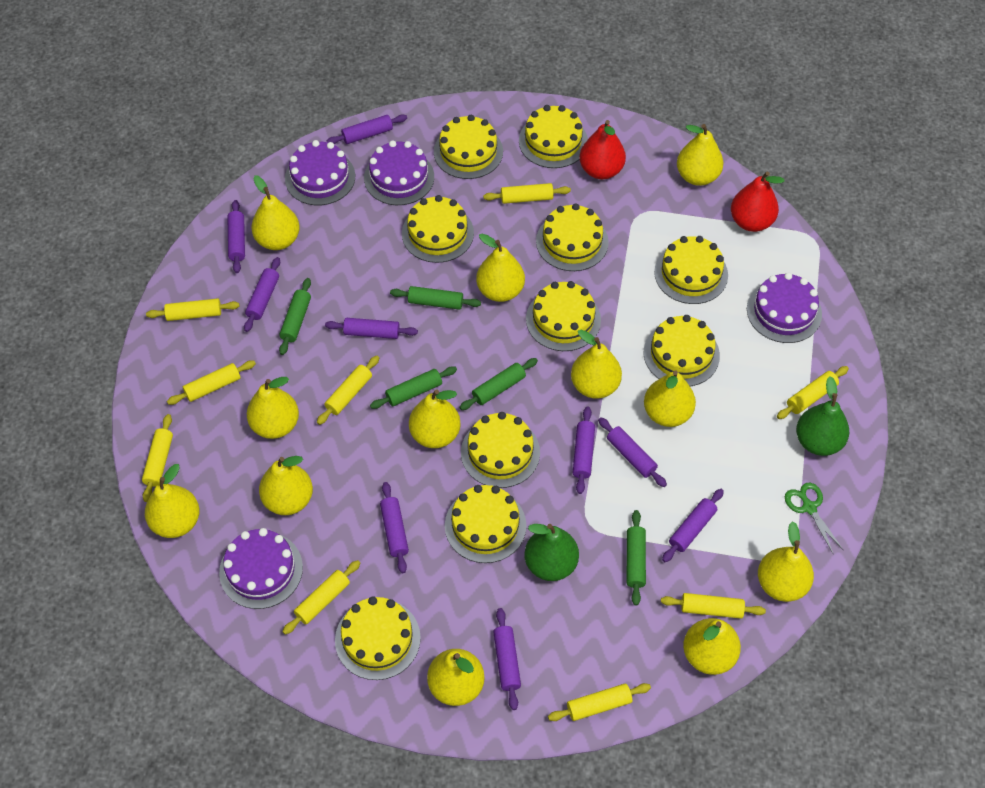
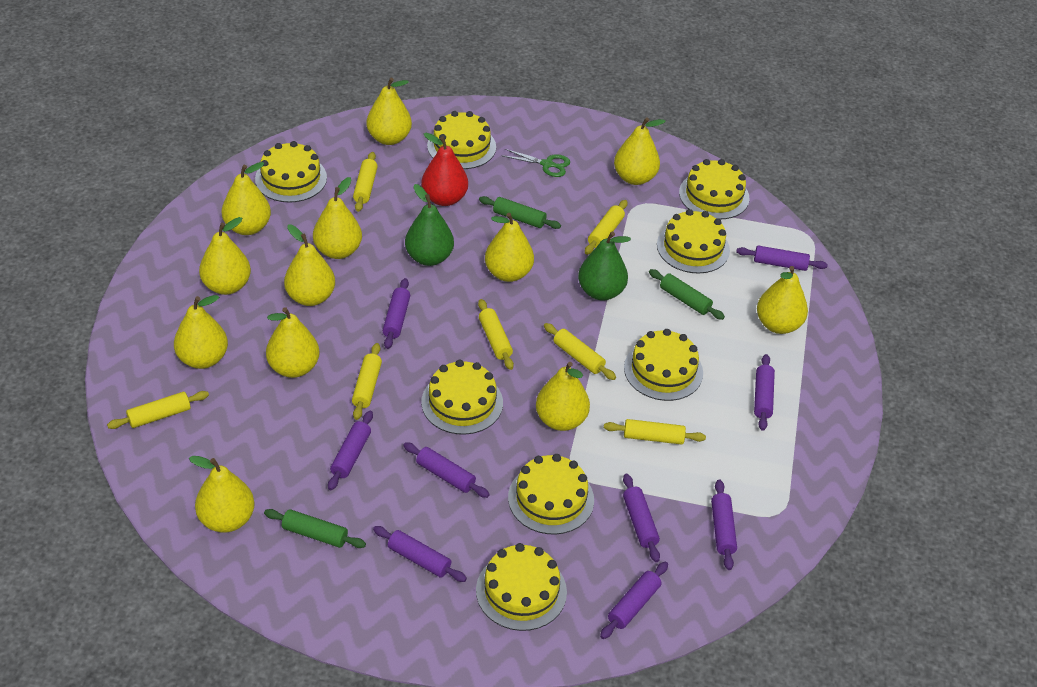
green rolling pin: [279,278,311,355] [370,366,457,409] [390,286,481,310] [459,358,538,410] [627,510,646,606] = 5 -> [264,509,366,548] [479,196,561,229] [649,269,725,320] = 3
purple cake: [219,528,303,609] [285,140,355,205] [364,140,434,205] [747,272,822,343] = 4 -> none = 0
red pear: [579,120,626,179] [731,172,785,232] = 2 -> [421,133,468,206] = 1
yellow cake: [335,596,421,680] [402,195,474,263] [434,115,503,179] [445,485,526,563] [461,412,540,488] [519,105,588,168] [526,281,601,351] [536,203,609,271] [643,315,720,386] [654,236,728,304] = 10 -> [255,141,327,203] [421,360,503,435] [427,111,496,169] [476,543,567,631] [508,454,594,535] [624,329,703,401] [657,209,730,273] [679,159,749,219] = 8
yellow rolling pin: [142,414,173,502] [146,298,240,321] [167,360,256,405] [282,560,360,635] [317,356,379,425] [483,183,571,204] [548,683,651,721] [661,593,766,619] [777,366,849,419] = 9 -> [107,391,209,429] [352,343,382,420] [353,152,378,212] [478,299,514,370] [544,323,616,380] [585,200,627,255] [604,419,706,445] = 7

